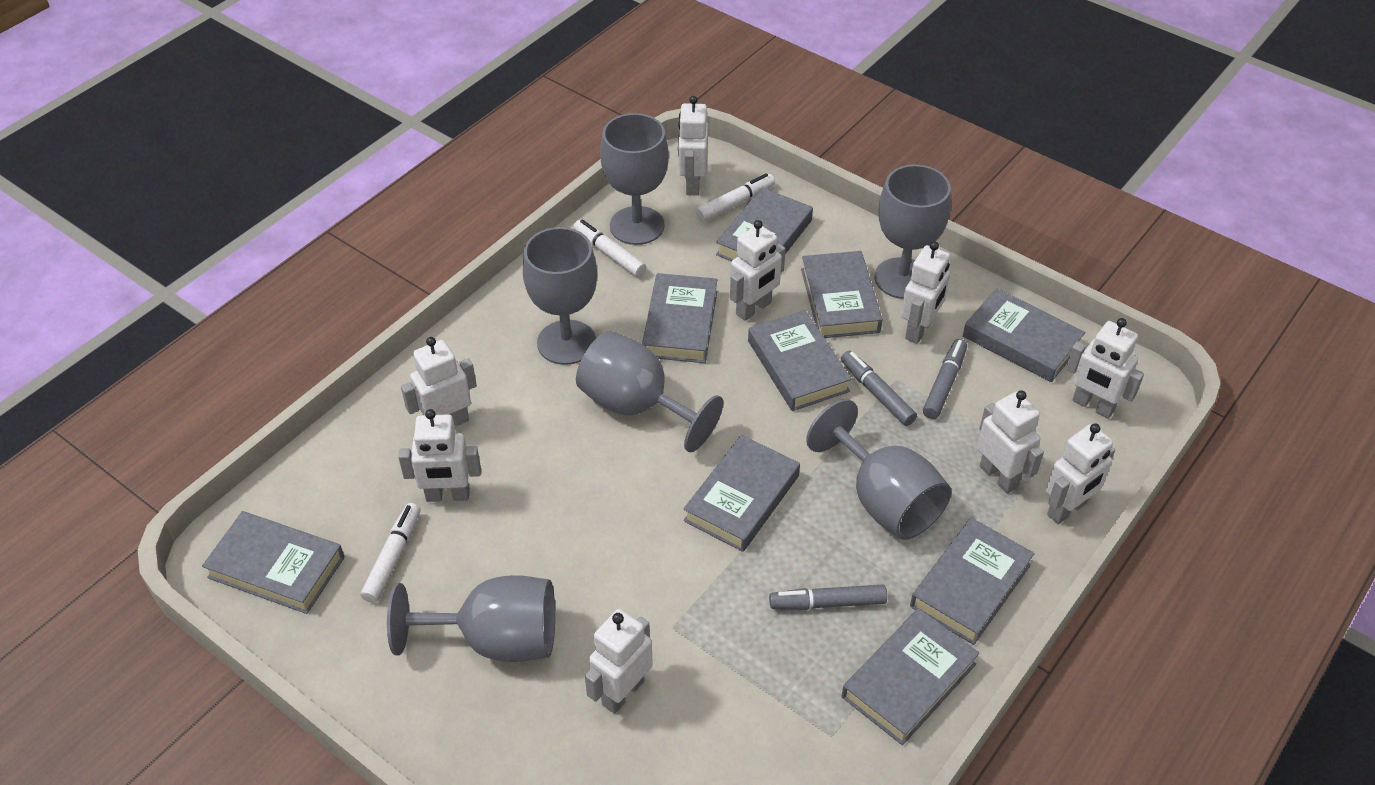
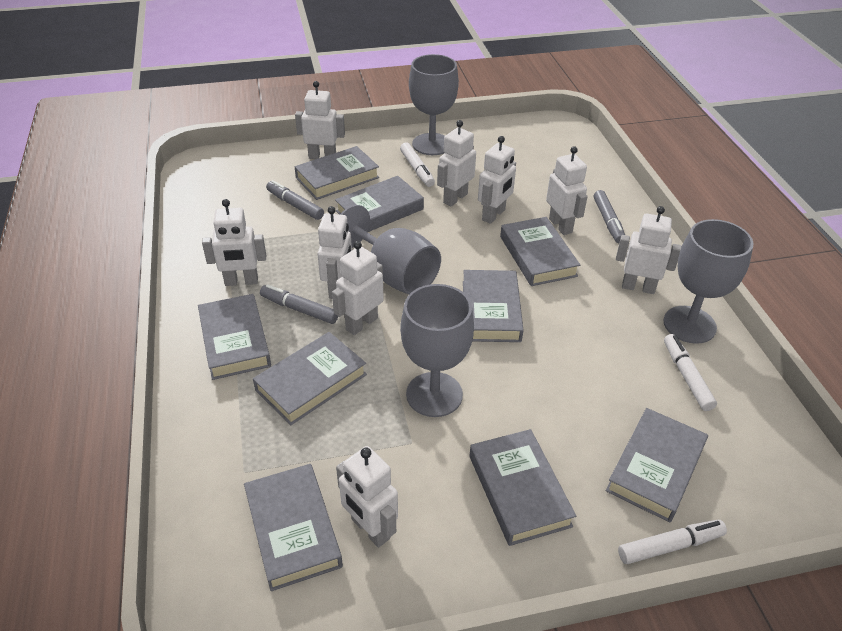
grey goblet: [387,575,555,662] [523,227,597,365] [576,331,723,452] [600,113,669,245] [806,399,951,540] [874,164,951,299] = 6 -> [340,205,441,295] [400,284,474,417] [409,54,459,155] [663,219,753,344] = 4

